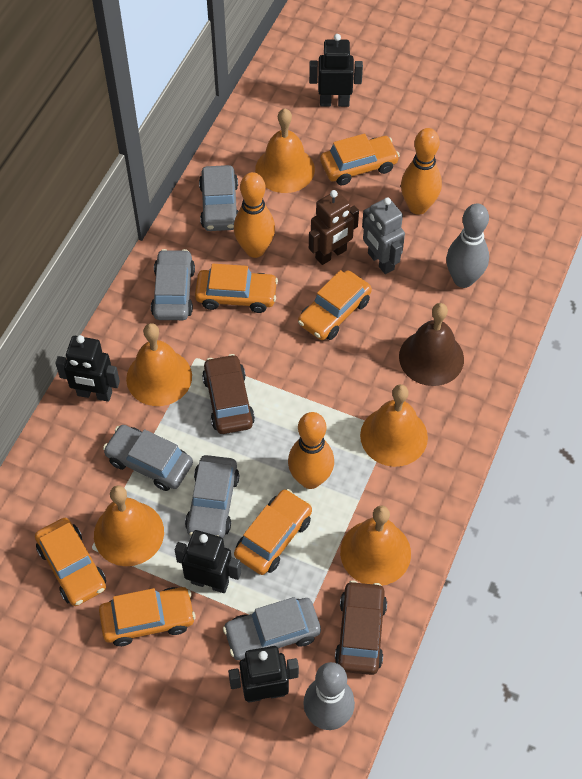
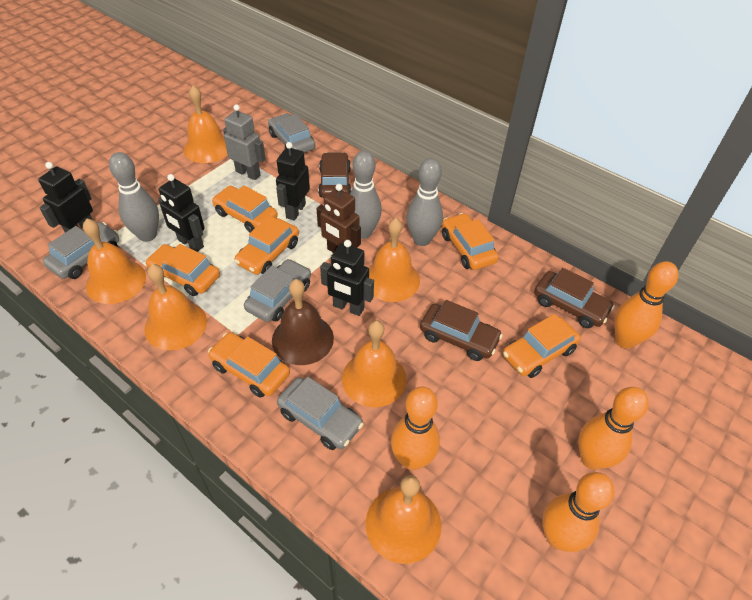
brown car: [202,354,255,434] [335,580,387,675] = 2 -> [318,152,351,198] [420,300,503,361] [534,268,615,328] = 3
grey bowling pin: [303,662,355,730] [446,203,489,288] = 2 -> [109,152,159,242] [350,150,382,239] [406,158,443,246] = 3
grey car: [103,425,193,491] [151,249,195,320] [185,455,239,538] [199,165,238,231] [223,597,321,660] = 5 -> [43,222,119,279] [244,259,311,322] [268,113,315,153] [277,377,364,450] = 4
orange bell: [94,485,164,566] [126,323,192,406] [255,109,315,193] [340,506,411,586] [360,384,428,467] = 5 -> [83,219,146,304] [144,264,207,350] [183,85,228,163] [342,320,407,407] [366,475,441,564] [368,218,420,302] = 6
orange bowling pin: [234,172,275,258] [288,412,334,489] [401,128,442,215] = 3 -> [391,387,440,470] [542,472,614,552] [578,387,649,470] [614,261,678,349] = 4

